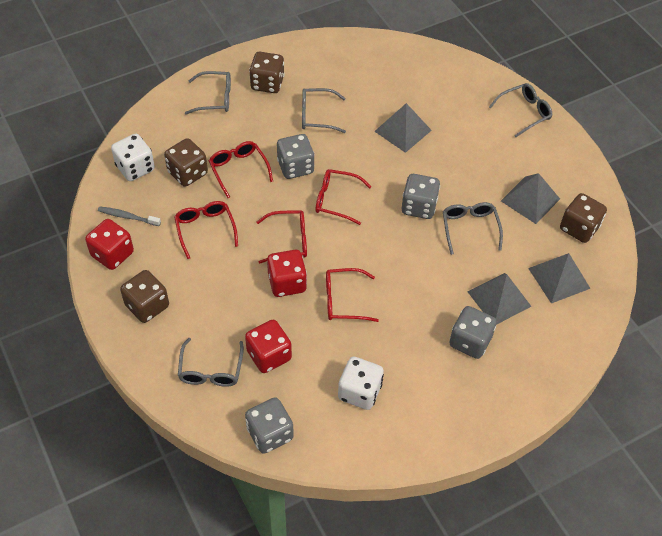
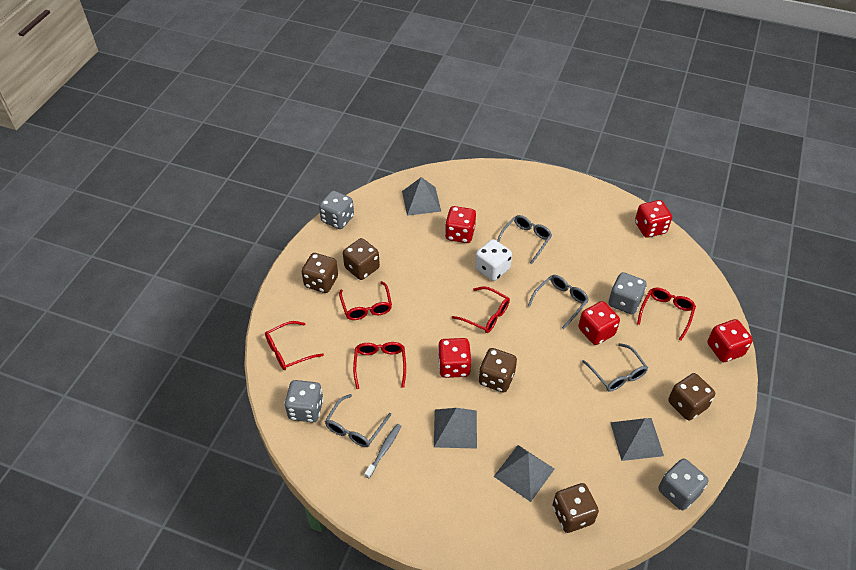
brown dice: [120,270,169,323] [164,138,208,187] [249,52,285,93] [560,193,607,243] = 4 -> [302,253,338,293] [343,238,380,280] [479,348,517,392] [552,483,599,533] [668,373,715,420] = 5
grey glasses: [178,338,244,387] [185,71,231,115] [302,88,346,133] [443,202,503,255] [489,83,552,137] = 5 -> [325,394,391,447] [497,215,552,264] [528,275,589,329] [582,343,648,392] = 4
red dice: [85,219,134,270] [245,320,292,373] [267,250,307,297] = 3 -> [438,338,471,378] [445,206,476,243] [578,301,620,345] [635,200,672,238] [707,319,753,362] = 5
white dice: [111,134,155,181] [338,357,384,410] = 2 -> [475,239,512,281] = 1

